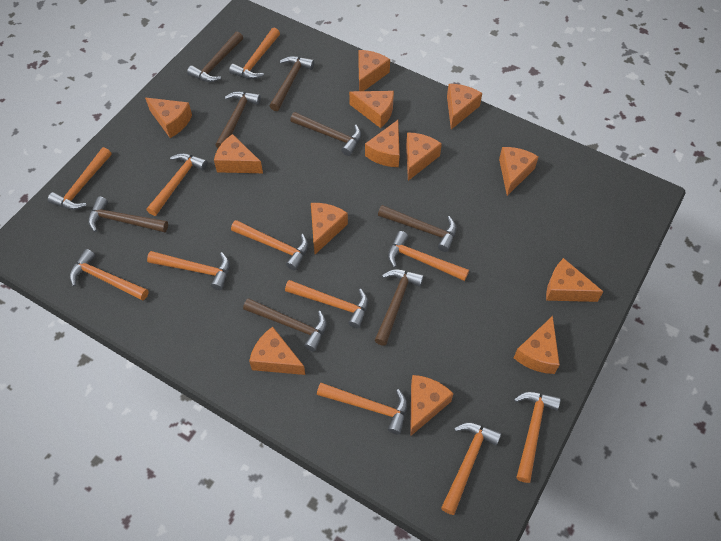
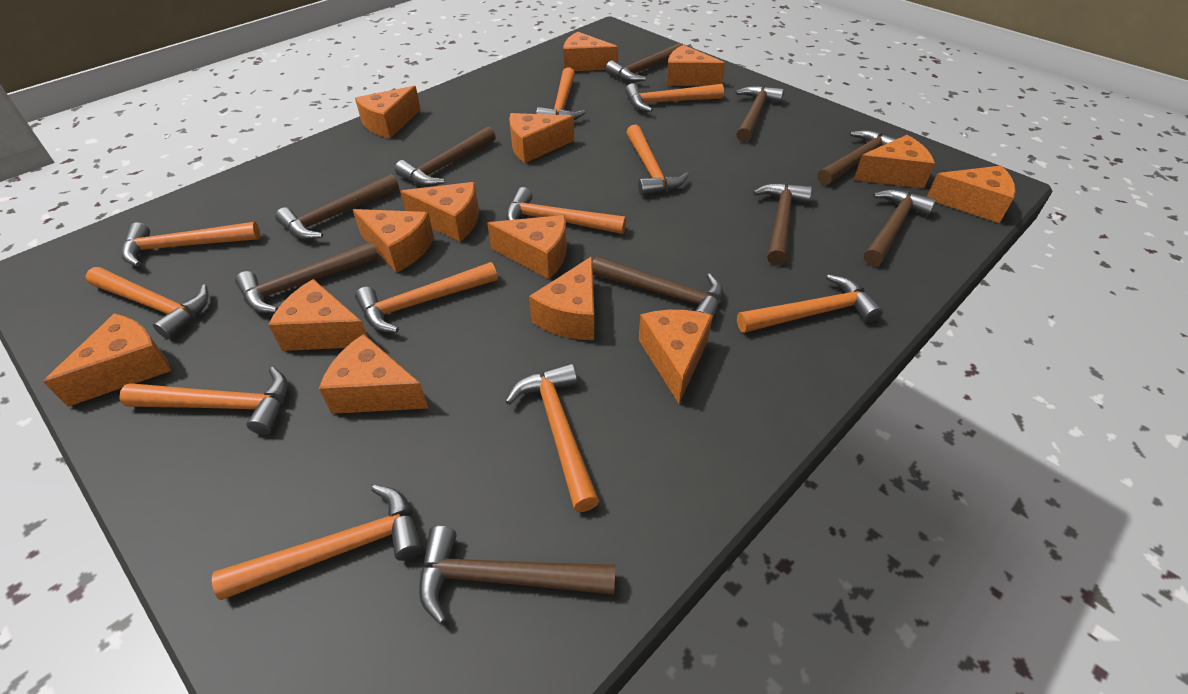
brown hammer: [88,196,168,232] [187,31,243,82] [215,91,261,148] [243,298,327,352] [270,56,314,111] [290,112,361,156] [375,269,424,346] [378,205,457,252] = 8 -> [235,241,379,313] [275,174,399,240] [395,126,496,186] [419,526,615,624] [592,256,723,321] [605,43,683,82] [735,86,784,142] [753,183,812,265] [817,130,896,185] [864,189,936,266] = 10
orange cheese: [145,98,192,138] [214,134,263,173] [249,327,305,375] [311,203,348,254] [349,91,394,128] [358,50,390,91] [365,120,400,167] [406,132,442,181] [410,375,454,437] [447,84,482,129] [499,147,539,196] [514,316,560,374] [546,258,604,302] = 13 -> [43,313,171,407] [268,279,368,351] [319,334,428,414] [353,209,434,273] [355,86,421,138] [400,182,479,242] [487,215,567,279] [509,113,574,163] [529,256,594,340] [563,32,618,71] [639,310,713,404] [666,45,725,86] [854,135,935,188] [927,165,1016,223] = 14

